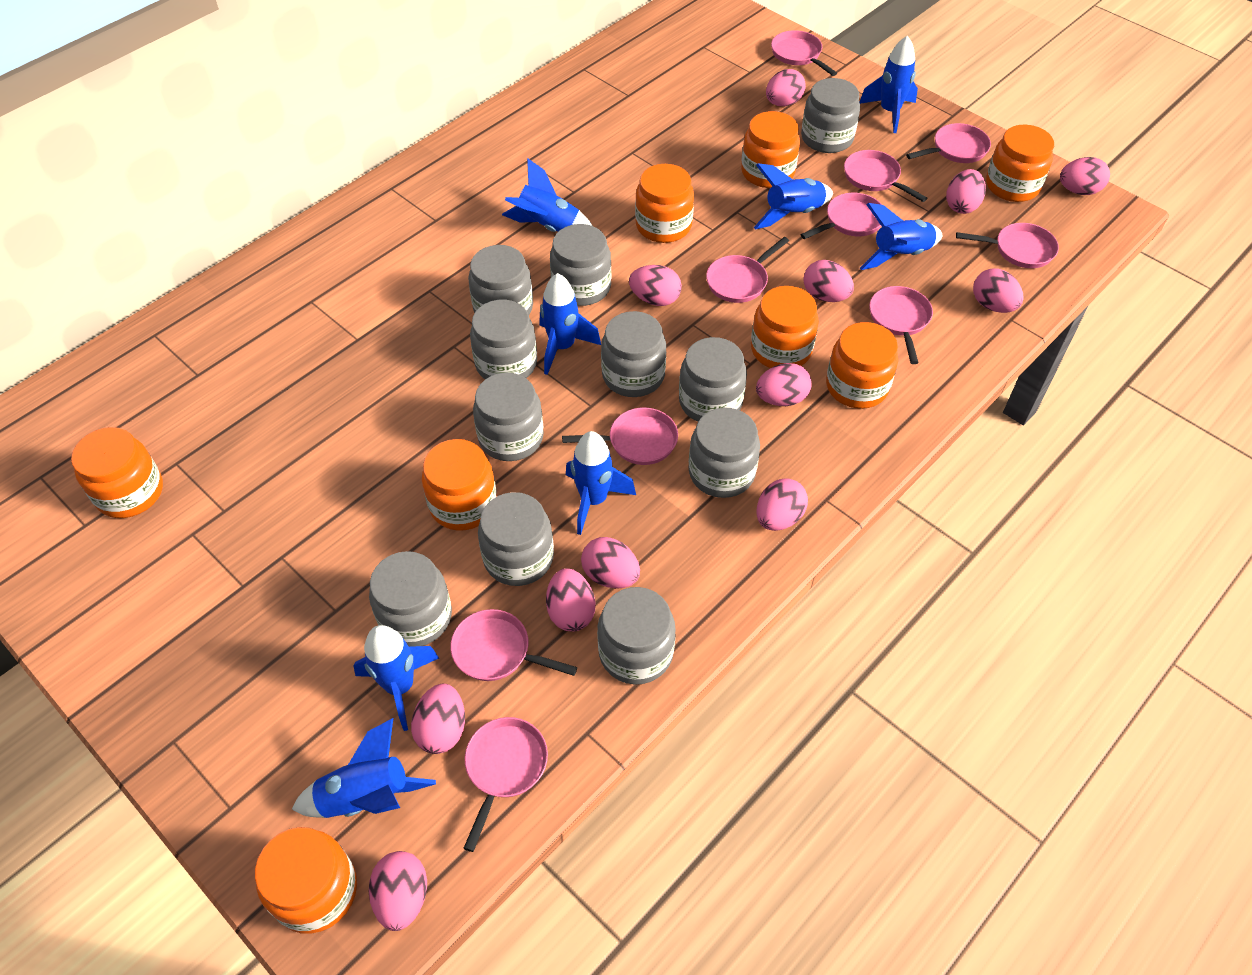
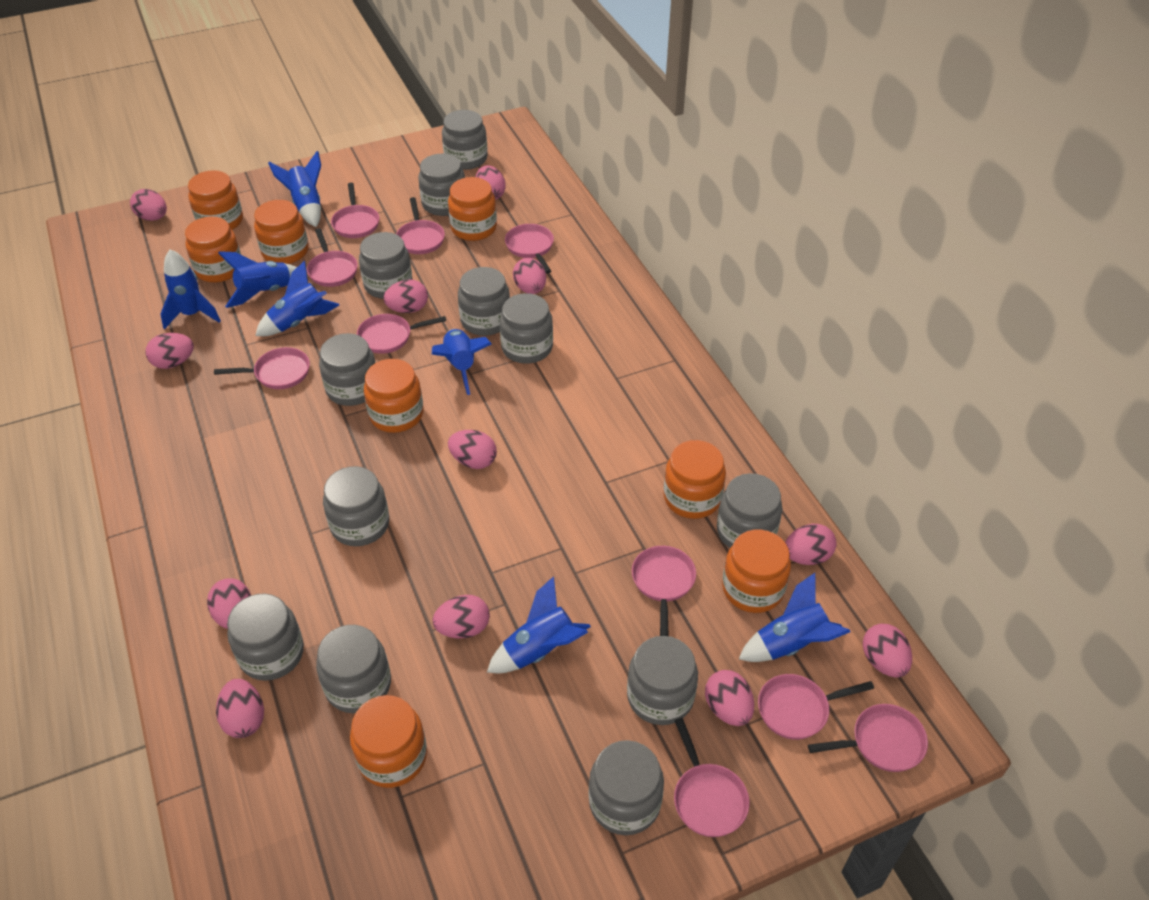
blue rocket: [292,718,436,818] [353,625,439,731] [502,158,593,232] [540,273,601,375] [566,431,636,535] [754,163,833,229] [859,35,918,133] [860,203,942,270] = 8 -> [160,250,221,329] [218,251,297,308] [255,261,339,336] [268,151,321,227] [432,329,492,395] [487,576,591,673] [739,573,850,662] = 7
grey jar: [369,551,452,647] [468,245,533,315] [470,300,537,379] [473,373,544,461] [478,492,554,586] [550,224,611,306] [597,587,676,685] [601,311,666,397] [679,337,747,422] [689,408,760,498] [801,78,860,153] = 11 -> [227,594,304,681] [316,625,391,713] [319,333,376,406] [323,466,389,546] [359,232,412,299] [418,154,465,216] [442,110,488,170] [458,267,510,336] [500,293,553,364] [589,740,664,835] [627,636,698,725] [717,473,782,548] = 12

